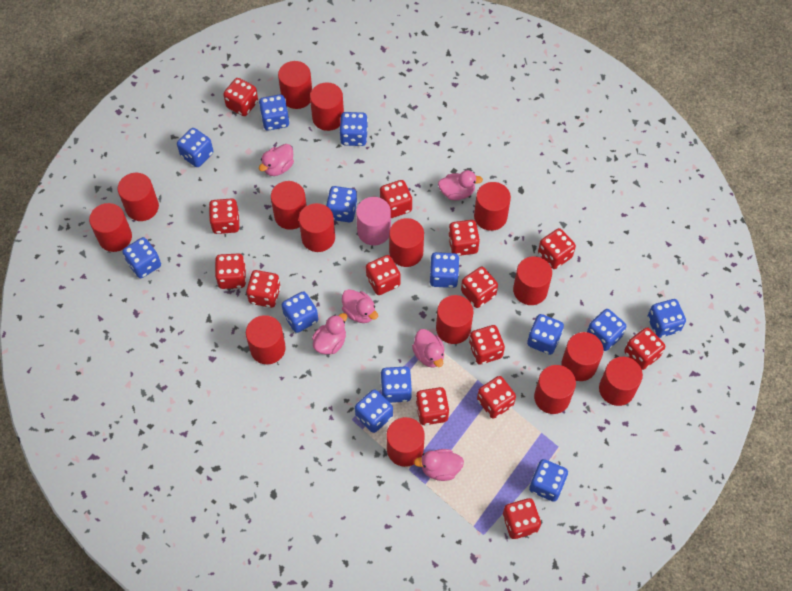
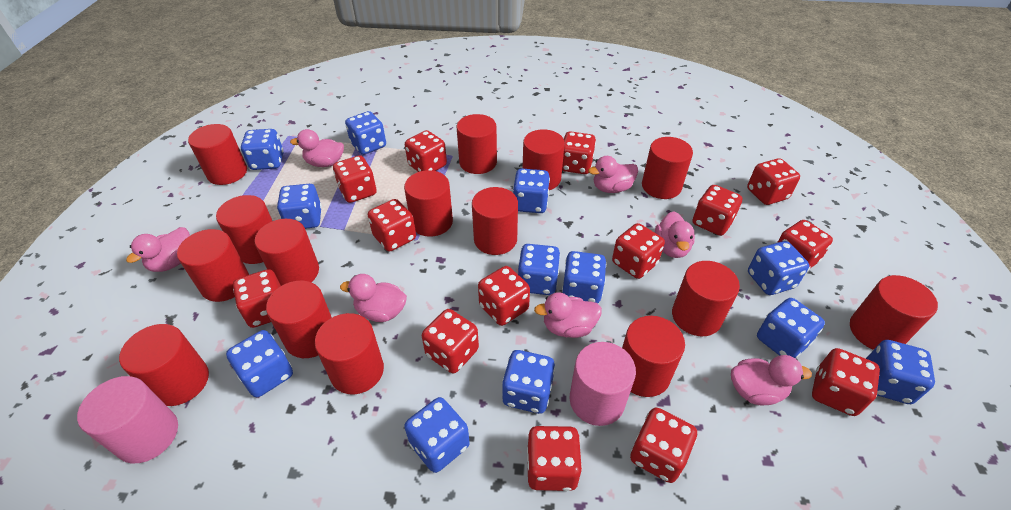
blue dice: [122,237,161,278] [177,128,213,167] [259,95,289,131] [282,291,318,333] [326,186,357,222] [339,112,368,146] [355,389,393,433] [381,367,412,403] [430,252,460,288] [527,314,564,355] [529,459,568,502] [587,309,626,351] [647,299,686,338] = 13 -> [226,330,293,397] [241,129,284,170] [277,184,322,229] [345,111,386,155] [404,397,470,473] [502,350,555,414] [513,168,550,213] [518,244,560,295] [562,251,606,303] [748,241,809,295] [757,298,825,358] [866,340,935,404] = 12
pink cylinder: [356,197,391,245] = 1 -> [77,376,178,463] [570,342,636,426] = 2
pink duck: [259,144,294,176] [312,313,347,354] [342,289,378,323] [412,329,445,368] [414,449,464,481] [438,170,483,200] = 6 -> [126,227,190,272] [290,129,344,167] [340,274,407,322] [534,292,602,338] [588,156,638,193] [655,211,695,258] [731,355,812,405] = 7

